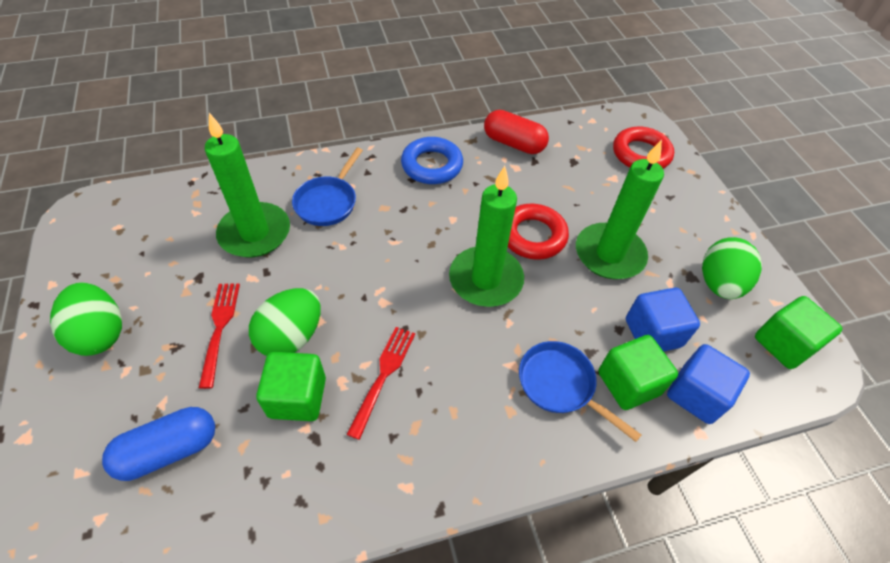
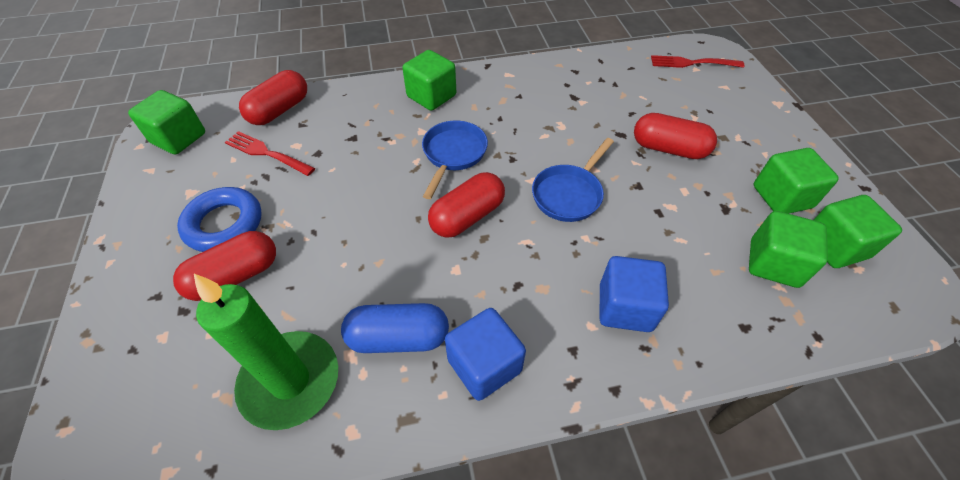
green candle: [205,113,290,257] [449,166,524,307] [576,140,664,279] = 3 -> [194,274,338,430] = 1
green cube: [256,352,326,421] [599,335,678,410] [755,296,842,369] = 3 -> [128,90,205,155] [403,50,456,111] [749,211,828,288] [754,148,839,214] [814,195,902,268] = 5
green egg: [50,283,122,356] [249,288,321,356] [702,237,762,299] = 3 -> none = 0
red capsule: [484,110,549,154] = 1 -> [173,231,276,301] [239,70,307,125] [428,172,505,238] [634,113,717,159] = 4
red ring: [508,204,569,260] [613,127,674,169] = 2 -> none = 0

